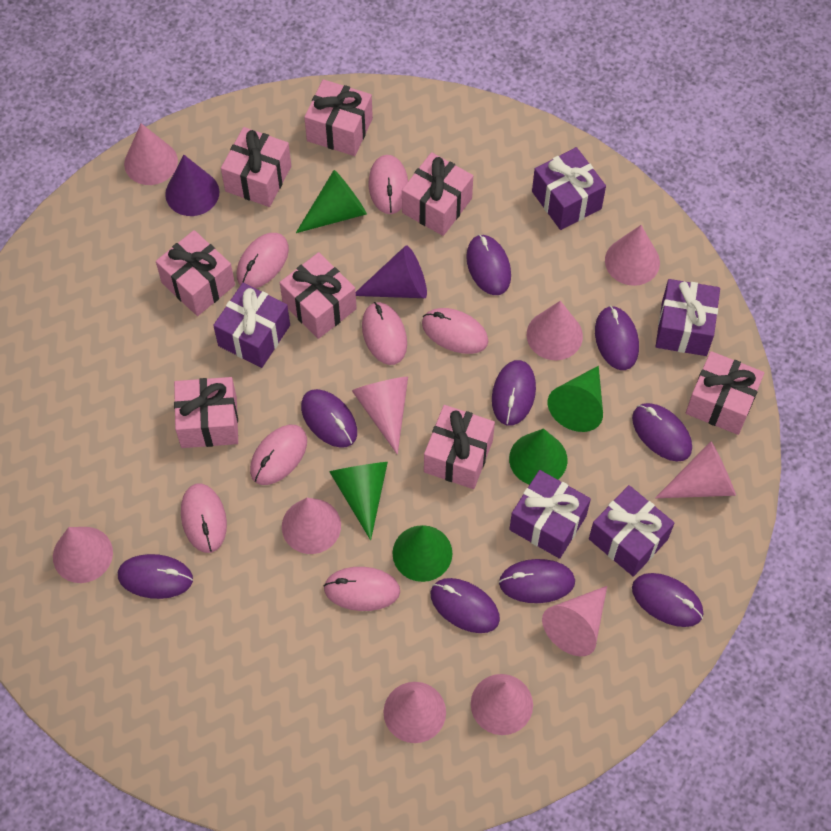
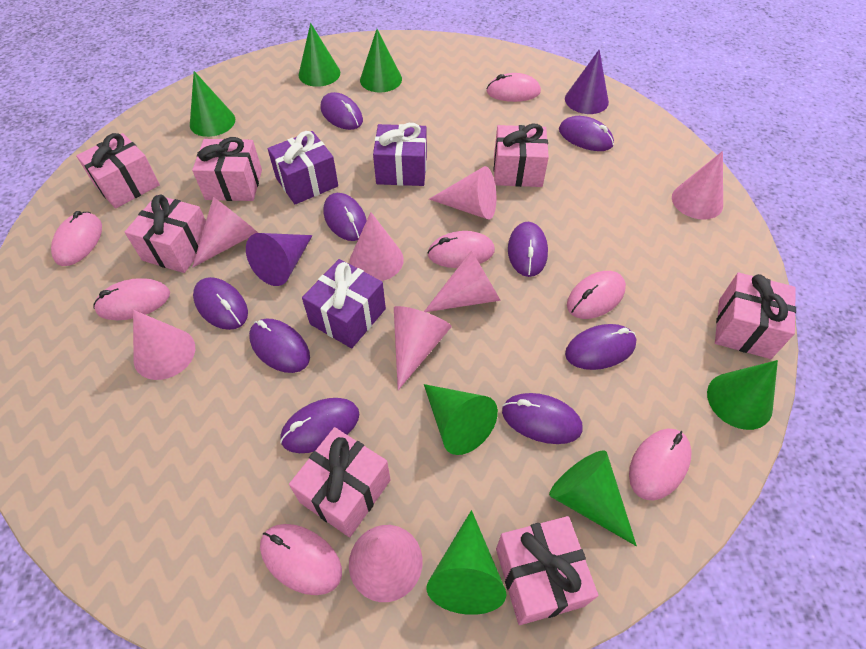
green cone: [296,170,367,233] [329,462,388,540] [392,525,453,582] [509,428,567,485] [548,366,603,432] = 5 -> [190,71,235,137] [299,23,340,87] [360,29,402,92] [424,384,498,455] [426,510,507,615] [549,450,637,546] [707,360,778,430] = 7
pink cone: [53,527,113,583] [124,123,178,185] [282,498,341,554] [352,377,408,454] [383,682,446,743] [471,674,533,735] [527,301,583,360] [542,586,607,656] [605,225,660,286] [655,441,736,498] = 10 -> [133,310,195,380] [192,197,258,268] [349,525,422,602] [350,212,404,281] [394,306,452,390] [424,251,501,312] [429,166,496,220] [672,151,723,220] = 8
pink gift: [156,230,235,316] [174,377,238,448] [221,127,291,207] [280,252,357,339] [304,79,373,156] [402,152,473,236] [424,405,495,489] [686,351,764,435] = 8 -> [76,133,160,209] [125,194,206,273] [192,137,262,201] [289,427,390,537] [494,124,549,187] [496,516,598,625] [715,273,796,359] = 7
purple gift: [213,283,290,368] [509,470,591,559] [532,147,606,230] [589,485,674,577] [655,279,720,356] = 5 -> [267,131,338,204] [302,259,386,348] [373,123,427,186] = 3

